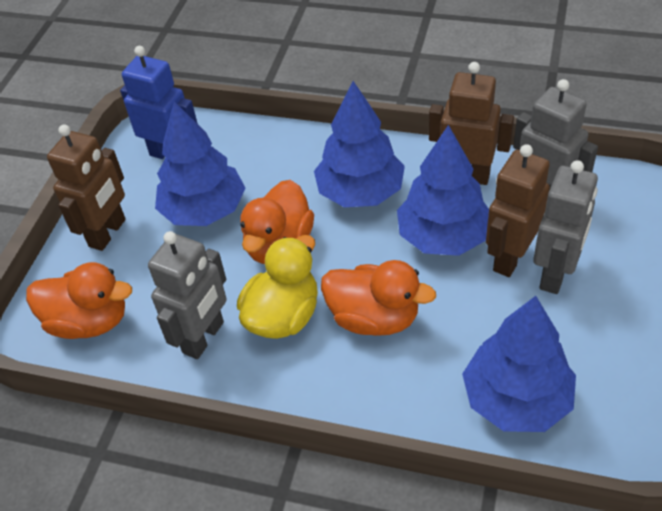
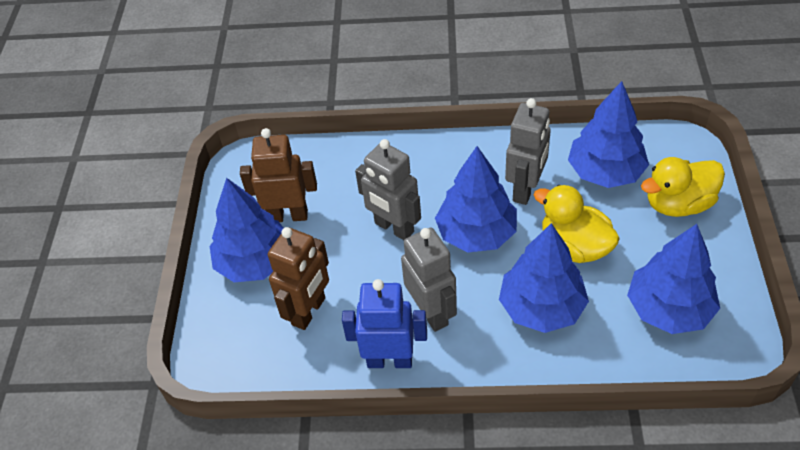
blue tree: [155,101,246,226] [314,81,405,207] [397,125,489,256] [462,296,576,432] = 4 -> [210,178,283,282] [435,146,517,253] [499,223,589,333] [568,81,649,188] [627,224,720,334] = 5
brown robot: [47,124,126,251] [429,62,514,185] [486,144,550,277] = 3 -> [240,128,317,222] [268,227,329,330] = 2
orange duck: [26,262,132,339] [241,180,314,264] [321,260,436,336] = 3 -> none = 0
yellow duck: [237,235,318,339] = 1 -> [534,185,620,263] [641,157,725,217] = 2

